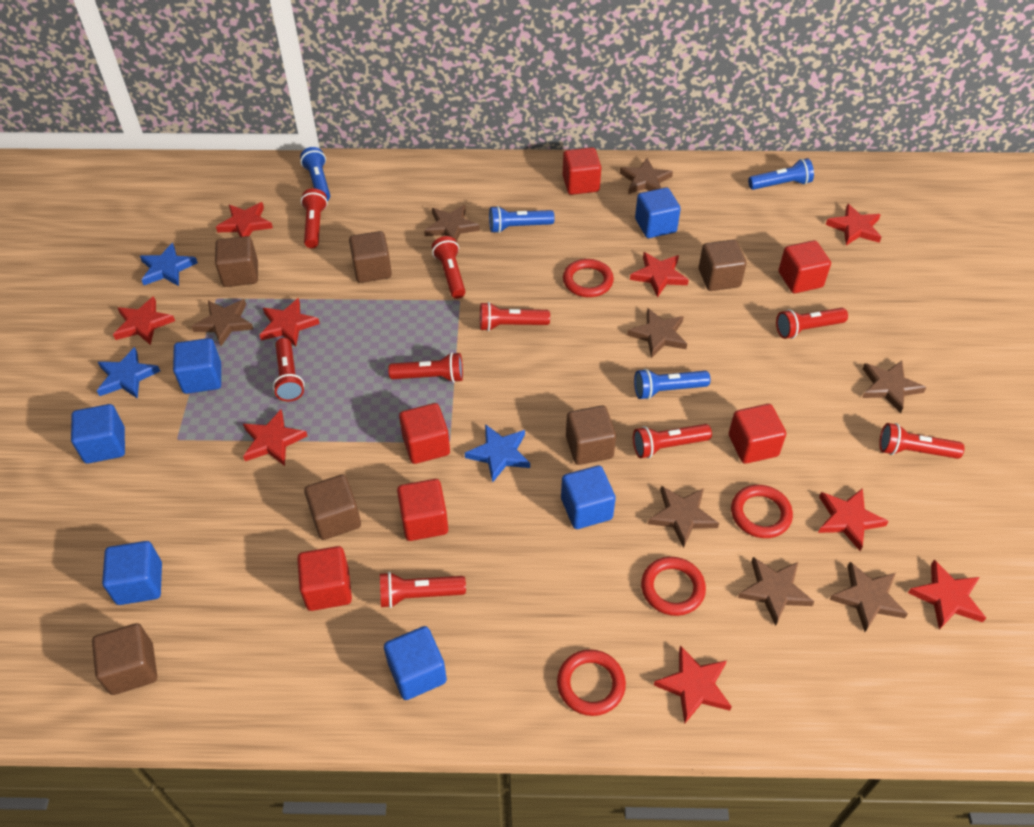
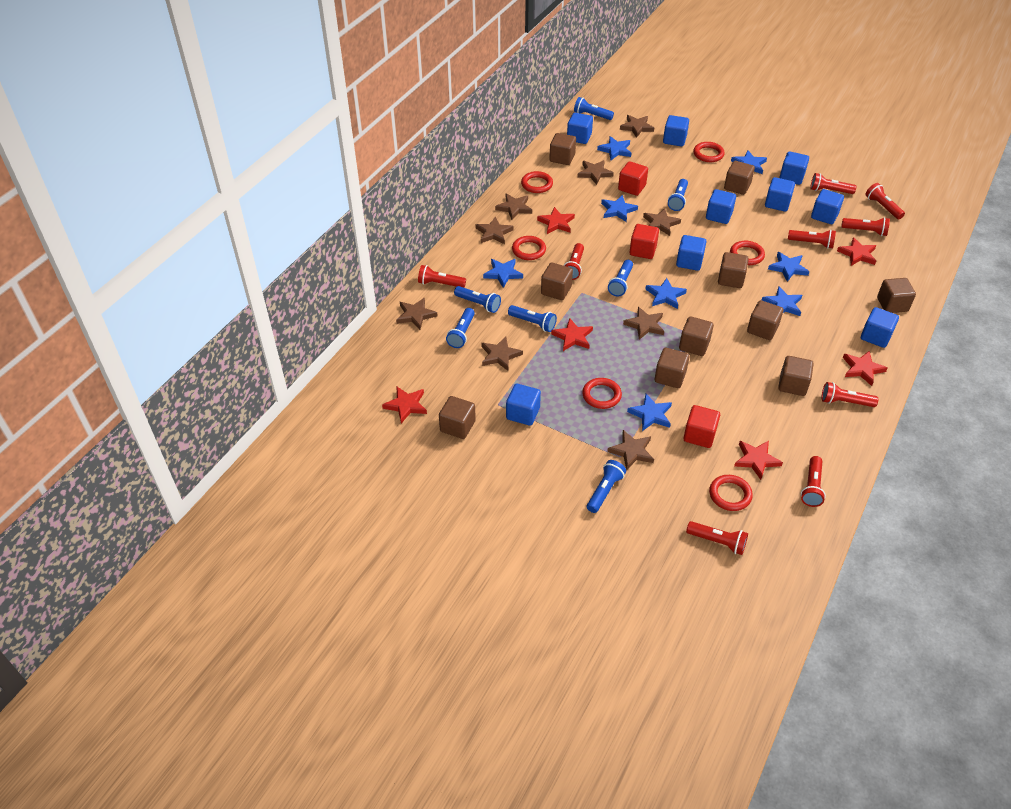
blue cube: [71,404,125,463] [102,541,162,605] [173,338,221,394] [384,626,447,700] [561,465,616,529] [635,187,681,238] = 6 -> [506,384,541,426] [567,113,593,144] [663,115,689,146] [676,235,706,271] [706,189,736,224] [765,177,795,212] [779,151,809,185] [811,189,844,224] [861,307,899,348] = 9
blue flashlight: [300,147,330,201] [489,206,555,233] [634,369,710,400] [748,158,814,190] = 4 -> [446,308,475,348] [454,286,501,313] [508,305,557,332] [574,97,614,120] [587,460,626,513] [608,260,633,297] [668,179,688,211] = 7
blue star: [97,347,160,399] [140,243,198,286] [465,424,530,483] = 3 -> [483,259,523,288] [597,136,631,160] [601,195,638,222] [627,394,672,431] [645,278,687,309] [731,150,767,174] [762,286,802,316] [768,252,809,282] = 8
brown cube: [92,623,157,695] [215,236,258,287] [304,474,361,540] [349,231,392,283] [566,405,616,465] [699,240,747,291] = 6 -> [439,396,476,439] [541,262,573,300] [549,133,576,165] [655,348,689,388] [679,316,714,356] [718,252,749,288] [724,161,755,195] [747,300,783,340] [778,356,814,396] [877,278,916,313] = 10
brown star: [191,299,254,346] [424,205,480,242] [620,158,673,194] [627,308,687,358] [648,486,719,548] [738,557,814,626] [830,562,908,632] [862,361,926,413] = 8 -> [396,298,438,330] [475,217,513,244] [481,337,523,371] [495,193,532,220] [578,160,614,185] [607,430,654,471] [620,115,654,138] [623,307,664,340] [643,208,681,236] = 9
red cube: [297,546,352,611] [397,479,448,541] [399,403,450,464] [563,147,601,195] [729,404,786,464] [779,240,831,293] = 6 -> [618,161,648,196] [629,224,659,259] [683,405,720,448] = 3
red ring: [557,649,626,716] [563,259,614,297] [641,557,706,616] [731,485,793,538] = 4 -> [512,236,546,260] [521,171,553,193] [582,378,622,409] [693,142,725,162] [709,475,753,511] [730,241,765,265] = 6
red star: [113,296,175,345] [216,202,273,237] [243,410,307,466] [260,298,320,347] [630,252,689,298] [654,645,732,723] [818,488,889,551] [826,204,881,245] [908,560,986,629] = 9 -> [382,387,427,423] [537,207,575,234] [551,318,593,351] [734,441,783,480] [837,237,876,266] [843,351,888,386] = 6

